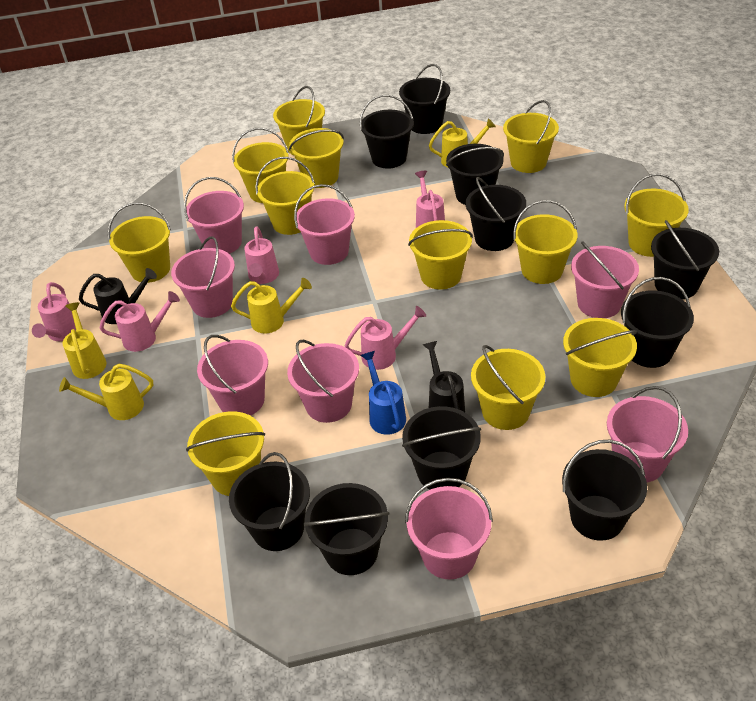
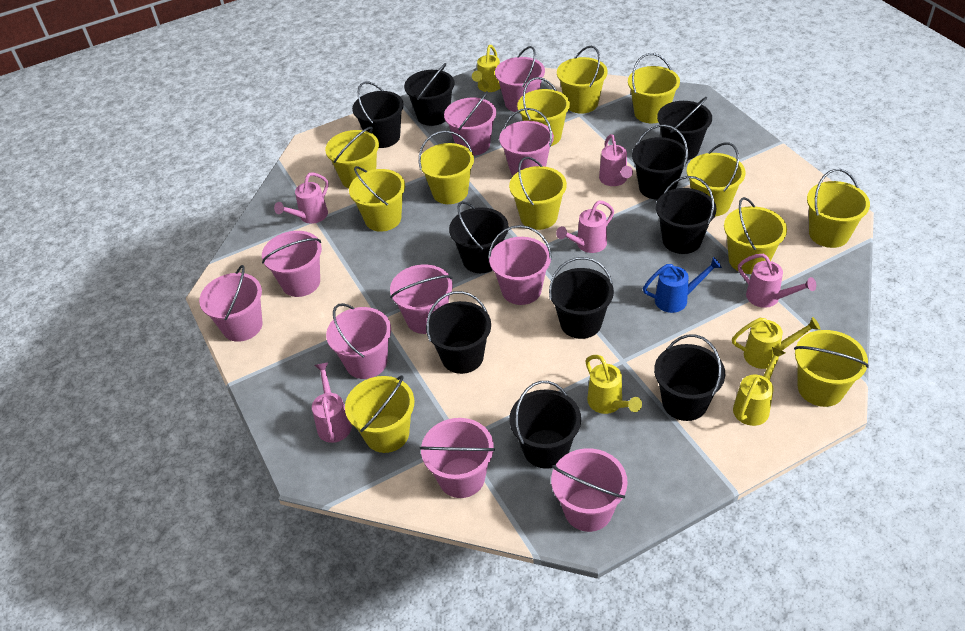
black watering can: [79,268,157,324] [423,341,465,412] = 2 -> none = 0
pink bucket: [171,236,235,318] [184,177,244,254] [197,335,268,416] [287,340,359,423] [294,184,355,265] [405,478,493,580] [571,241,639,318] [607,386,688,482] = 8 -> [199,265,263,342] [262,231,322,297] [326,303,391,379] [390,264,453,334] [420,418,495,498] [444,91,496,156] [488,225,552,305] [495,46,545,112] [499,108,554,176] [551,448,628,532] = 10

